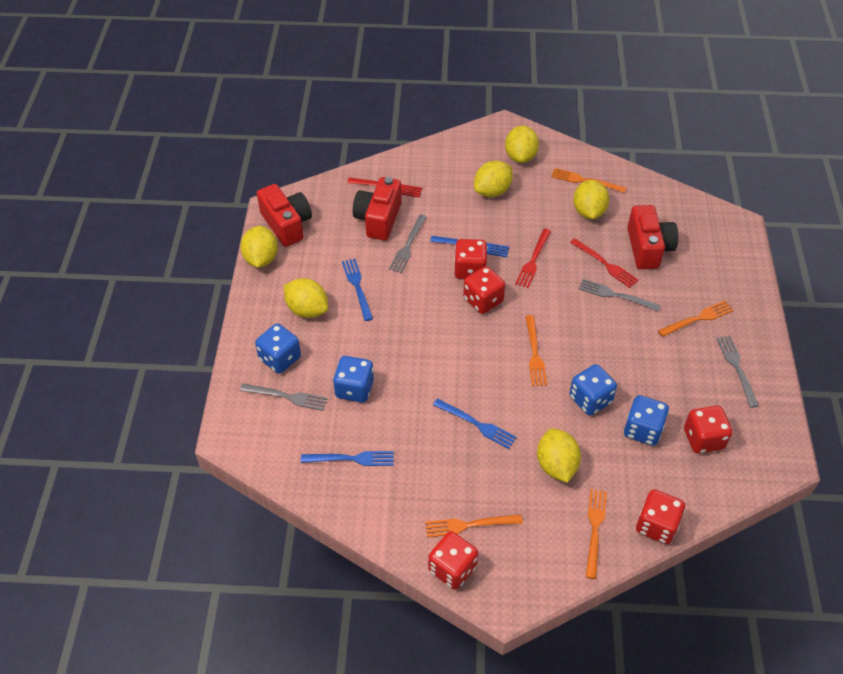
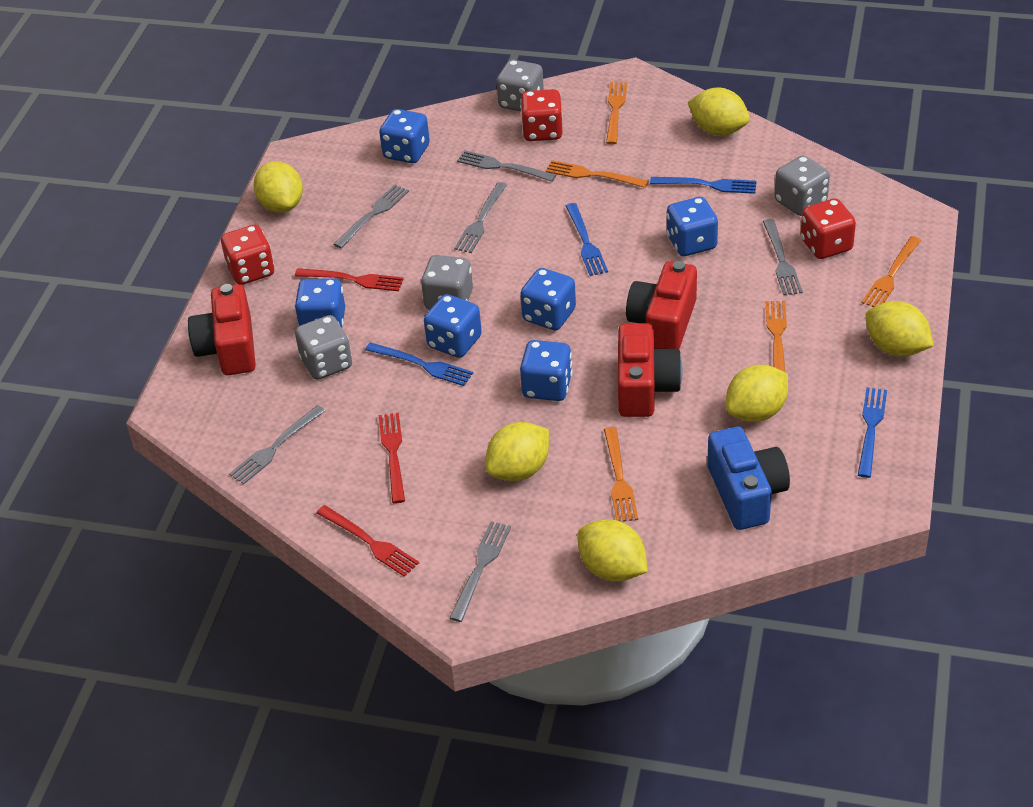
blue camera: none = 0 -> [707,427,790,530] = 1
blue dice: [255,324,301,374] [333,356,374,403] [569,364,617,416] [624,395,669,446] = 4 -> [295,278,345,327] [379,109,430,163] [424,294,482,358] [520,268,576,330] [520,340,572,401] [667,197,718,256] = 6
grey dice: none = 0 -> [295,315,352,380] [421,255,473,310] [496,60,544,111] [774,155,830,216] = 4
grey fork: [239,383,328,411] [389,214,427,273] [579,279,661,312] [716,336,759,408] = 4 -> [229,405,325,484] [333,185,409,248] [449,521,511,622] [454,182,507,253] [457,150,556,182] [763,219,803,295] = 6
red dice: [428,531,478,590] [454,239,488,279] [463,266,505,314] [636,489,685,544] [684,406,732,454] = 5 -> [221,225,274,285] [520,89,563,141] [800,199,856,259] = 3

